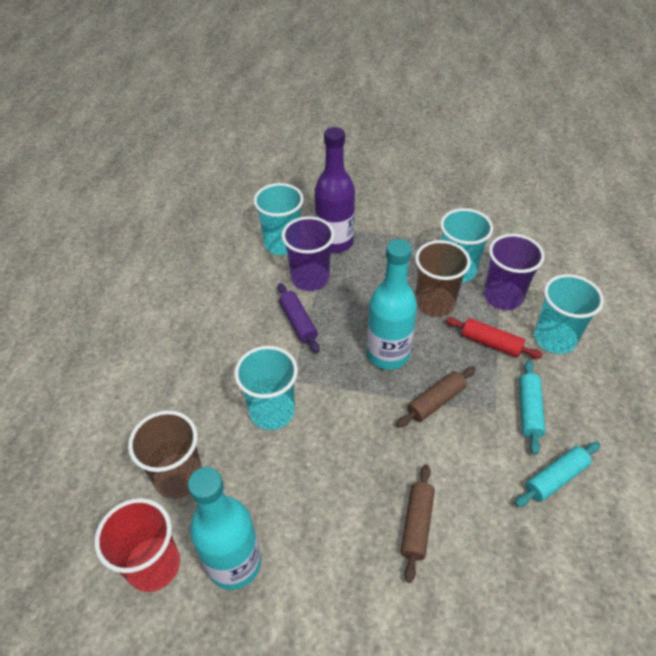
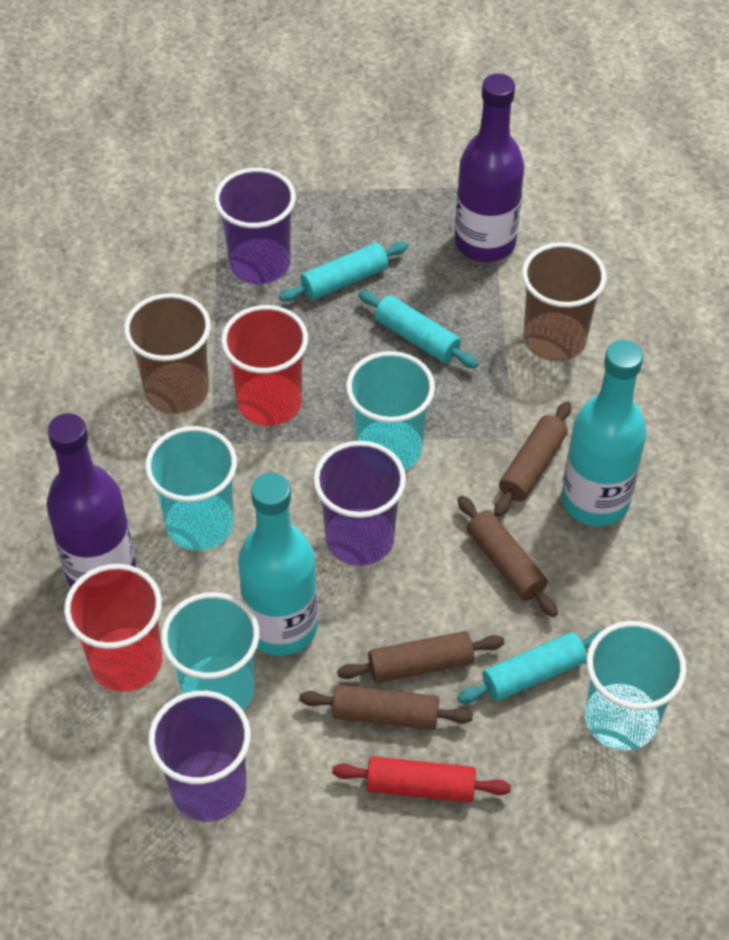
brown rolling pin: [396,367,476,428] [401,465,435,583] = 2 -> [299,684,473,730] [337,631,505,683] [458,496,558,617] [494,401,571,517] = 4
purple bottle: [315,127,355,253] = 1 -> [47,413,136,587] [455,73,524,262] = 2
purple cup: [282,216,335,291] [484,234,545,310] = 2 -> [148,691,251,822] [214,168,296,284] [313,441,406,566] = 3
purple rolling pin: [278,283,320,353] = 1 -> none = 0
red cup: [94,498,180,592] = 1 -> [64,564,162,692] [221,305,308,426] = 2
turquoise rolling pin: [515,442,600,507] [519,360,546,455] = 2 -> [279,241,408,302] [358,290,479,368] [457,630,602,703] = 3

